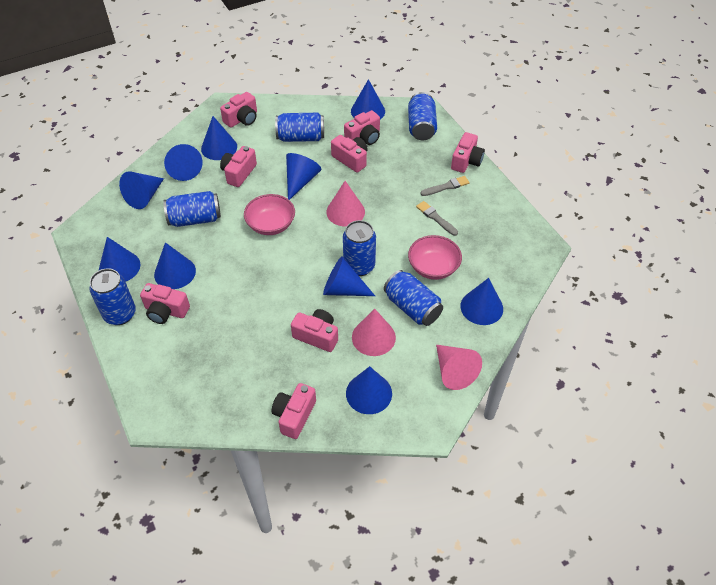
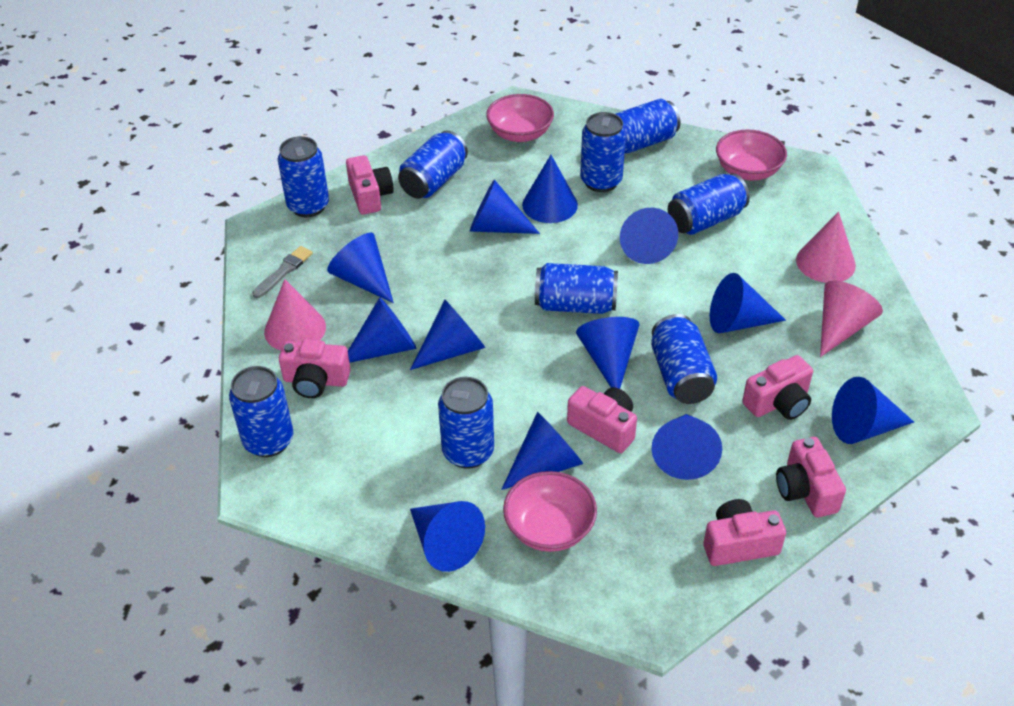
blue can: [90,268,136,325] [164,191,221,227] [275,113,324,142] [343,220,376,276] [384,270,443,326] [408,92,437,140] = 6 -> [229,366,293,457] [278,136,329,217] [398,130,468,199] [438,377,494,469] [535,263,618,314] [580,112,626,192] [616,99,680,154] [651,314,717,404] [668,173,750,235] = 9
blue cone: [99,237,141,282] [119,171,164,209] [154,242,196,289] [164,144,203,181] [201,116,237,160] [286,153,322,200] [323,257,375,296] [346,366,392,414] [351,79,385,119] [460,278,503,325] = 10 -> [327,233,394,303] [348,297,417,363] [410,300,486,370] [410,501,485,572] [470,179,540,234] [501,412,583,490] [522,155,578,223] [576,317,640,389] [620,208,678,264] [651,414,722,480] [710,273,786,333] [832,377,914,444] = 12
grey brush: [416,201,458,236] [420,176,469,196] = 2 -> [252,246,313,298] = 1
pink bowl: [244,194,295,235] [408,235,462,280] = 2 -> [486,94,554,142] [503,471,597,552] [716,130,787,181] = 3
pink camera: [140,283,190,324] [220,92,257,128] [220,146,257,187] [272,383,316,439] [291,309,338,352] [331,135,368,173] [344,110,380,145] [451,132,485,173] = 8 -> [279,339,351,398] [346,155,394,215] [567,386,637,453] [703,499,786,566] [742,355,813,420] [776,437,846,517] = 6

